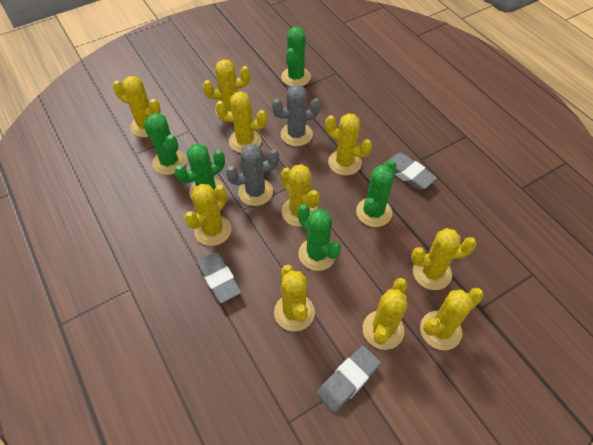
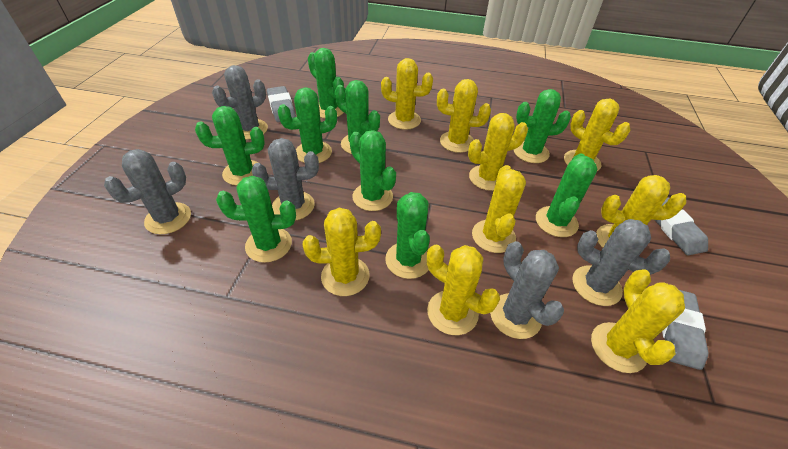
green cactus: [143,113,186,175] [175,143,225,199] [281,27,311,86] [297,204,341,271] [356,160,396,227] = 5 -> [195,106,265,185] [216,176,296,263] [278,87,337,163] [308,48,344,118] [335,80,380,154] [349,130,396,211] [385,192,430,279] [514,89,571,163] [536,153,597,237] = 9
grey cactus: [226,144,279,206] [272,85,321,146] = 2 -> [104,149,191,234] [212,65,268,139] [252,138,319,220] [490,241,564,339] [572,219,670,306] = 5
yellow cactus: [113,76,161,137] [184,184,231,246] [203,59,250,118] [215,91,267,153] [274,265,315,332] [281,164,320,227] [325,113,372,176] [363,278,408,350] [411,228,477,290] [420,288,484,350] = 10 -> [303,208,381,296] [381,58,433,130] [427,244,500,335] [437,79,491,153] [468,113,528,191] [472,165,526,253] [564,98,630,171] [591,269,685,373] [596,175,687,248] = 9

